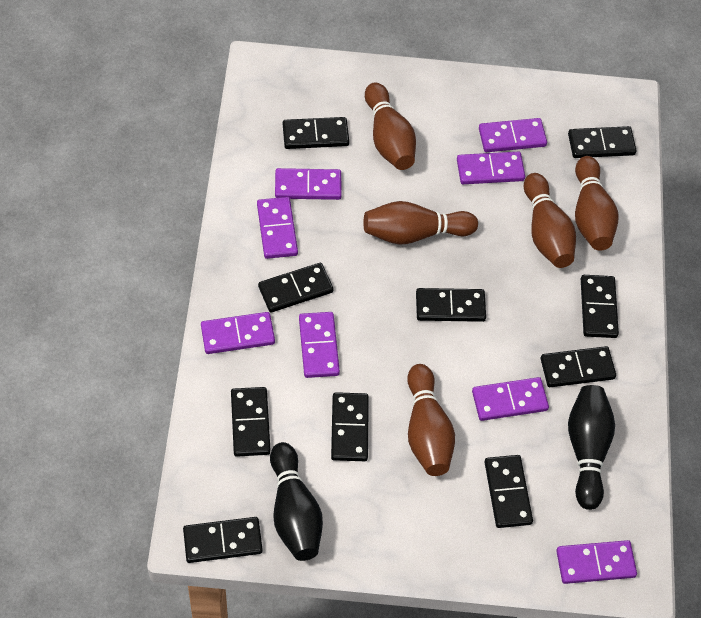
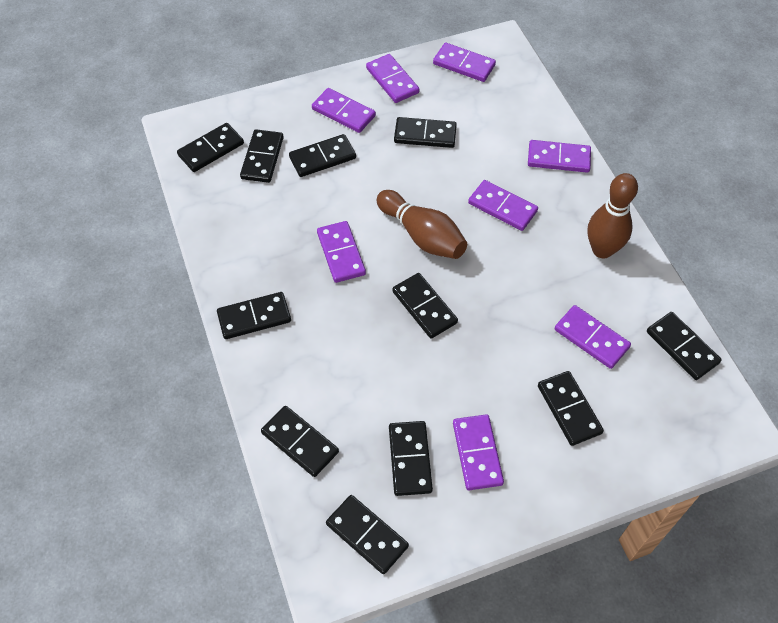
black bowling pin: [270,442,323,561] [568,385,615,510] = 2 -> none = 0
black domino: [183,517,263,563] [231,387,271,457] [258,263,333,312] [283,117,349,149] [331,392,369,461] [416,288,486,322] [484,455,533,528] [541,346,616,387] [568,126,637,158] [581,275,619,338] = 10 -> [177,123,244,172] [217,292,291,339] [240,129,284,183] [261,406,339,477] [289,134,356,177] [326,495,409,574] [389,421,433,496] [392,273,458,338] [394,117,457,148] [538,371,604,446] [647,312,722,380] = 11
brown bowling pin: [363,201,478,245] [365,82,416,170] [407,364,455,476] [524,173,576,268] [575,156,618,250] = 5 -> [377,190,467,259] [588,173,638,258] = 2

